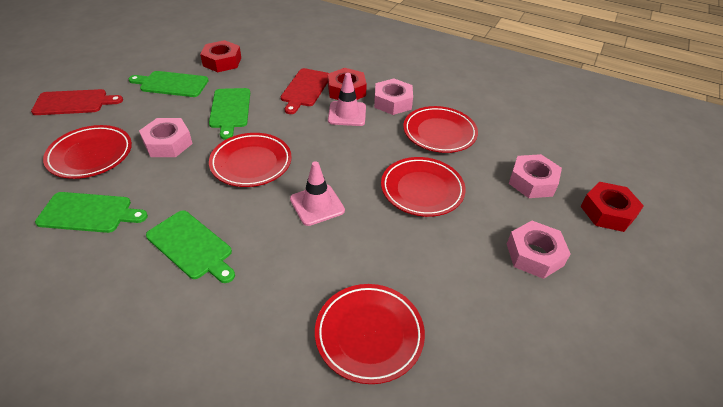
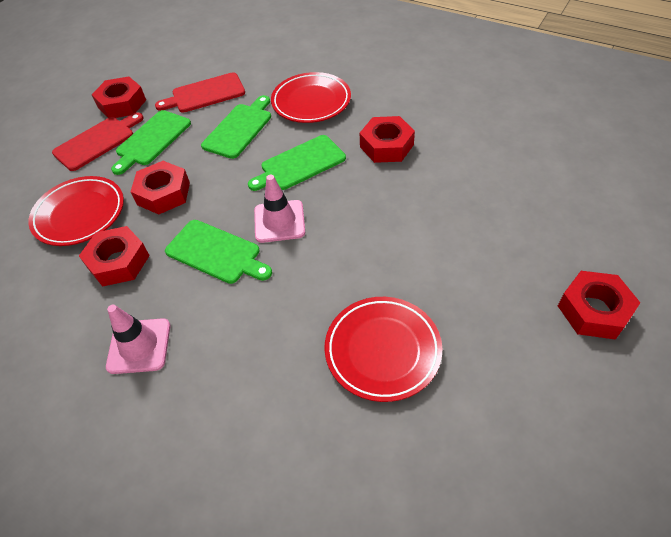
pink nut: [139,118,193,157] [374,79,413,115] [507,221,570,279] [509,154,562,198] = 4 -> none = 0
red nut: [200,40,241,72] [328,68,367,100] [581,182,644,232] = 3 -> [79,226,150,287] [92,76,146,118] [130,161,190,215] [360,116,415,163] [558,271,640,340] = 5
red plate: [43,125,132,179] [209,133,292,187] [315,284,425,384] [381,157,466,217] [403,106,478,153] = 5 -> [28,176,124,246] [271,72,351,123] [325,297,442,402] = 3

